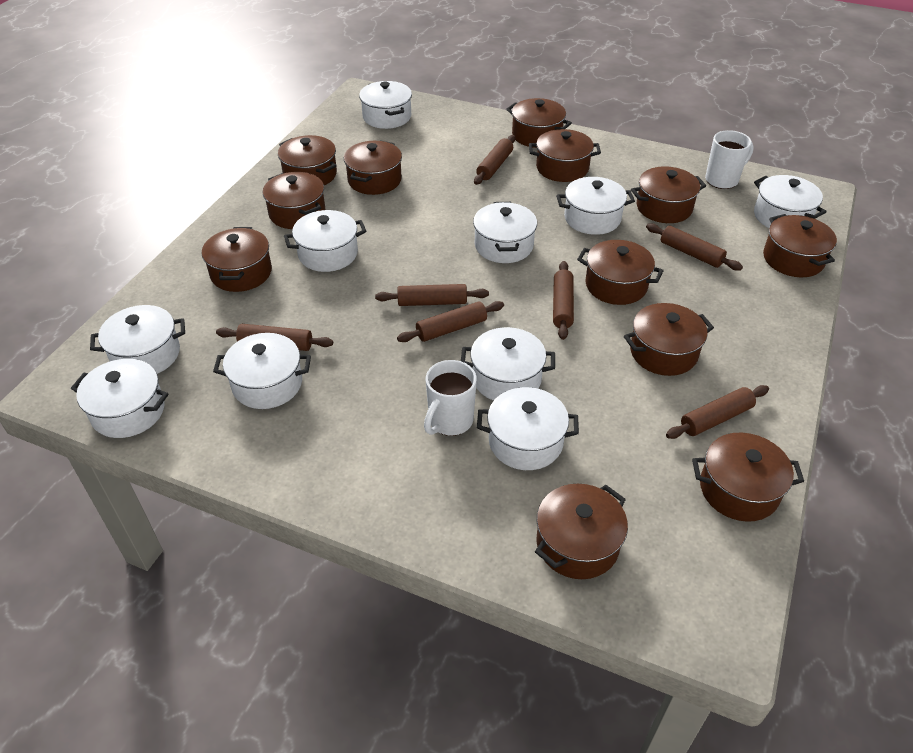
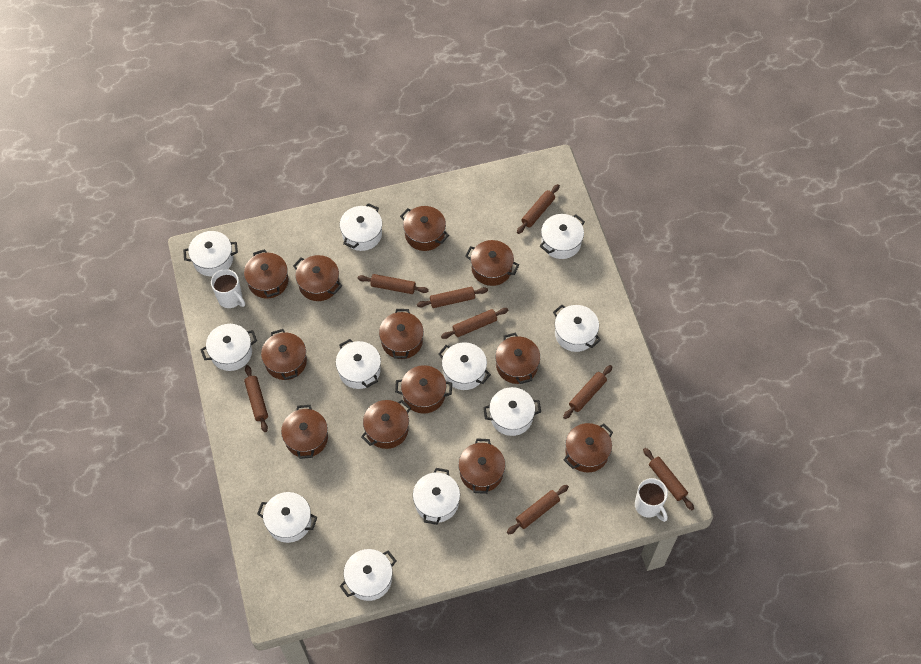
brown rolling pin: [216,324,333,351] [375,284,489,306] [397,301,504,342] [474,135,515,185] [553,261,574,340] [646,223,743,271] [666,385,769,439] = 7 -> [244,365,268,432] [358,274,429,294] [417,287,488,308] [441,308,508,339] [507,485,569,535] [517,184,560,234] [563,365,612,419] [643,448,694,510] = 8
white pot: [71,359,169,438] [90,305,185,374] [213,333,311,409] [284,210,366,272] [359,81,412,129] [461,327,555,401] [473,202,537,263] [477,387,579,470] [556,177,635,235] [754,175,826,228] = 10 -> [183,231,238,276] [200,324,257,371] [257,492,317,543] [336,339,381,389] [340,203,382,251] [340,549,396,601] [413,468,460,525] [438,342,491,390] [483,387,541,436] [540,214,585,259] [553,305,601,352] = 11

